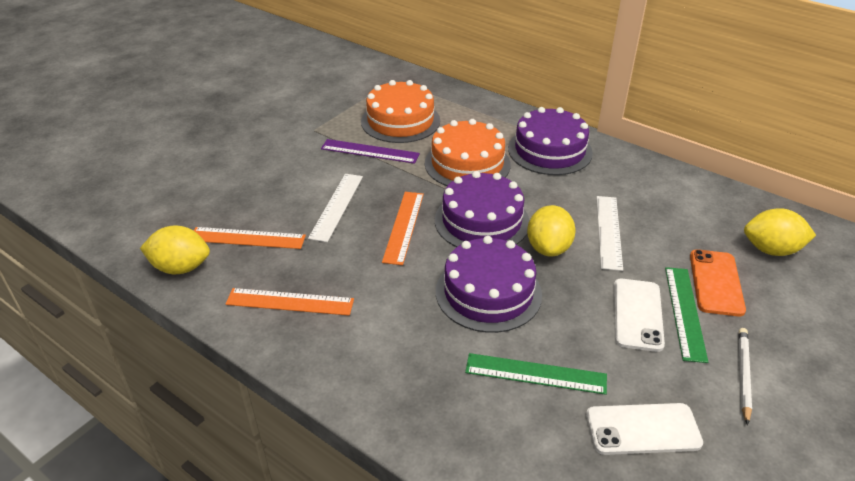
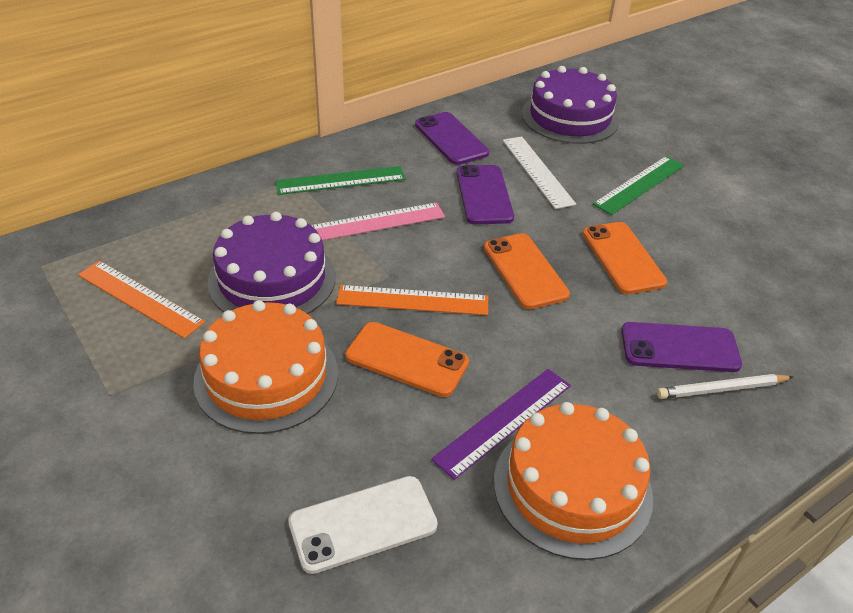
orange phone: [690,249,746,316] = 1 -> [345,322,469,397] [484,233,570,309] [583,222,667,294] = 3
orange ruler: [194,227,306,249] [226,288,354,316] [382,192,424,265] = 3 -> [78,261,205,338] [336,285,488,315] = 2
pink ruler: none = 0 -> [311,203,445,240] = 1
purple cake: [435,171,529,247] [436,236,542,333] [508,107,593,175] = 3 -> [207,212,336,314] [522,66,619,144] = 2
purple phone: none = 0 -> [415,112,489,165] [457,165,514,225] [621,322,742,372] = 3
white phone: [586,403,703,455] [614,279,665,352] = 2 -> [288,476,438,574] = 1
white ruler: [308,174,363,242] [597,196,623,271] = 2 -> [503,136,576,209] = 1
yellow lemon: [140,226,210,274] [527,205,576,256] [744,208,816,256] = 3 -> none = 0

